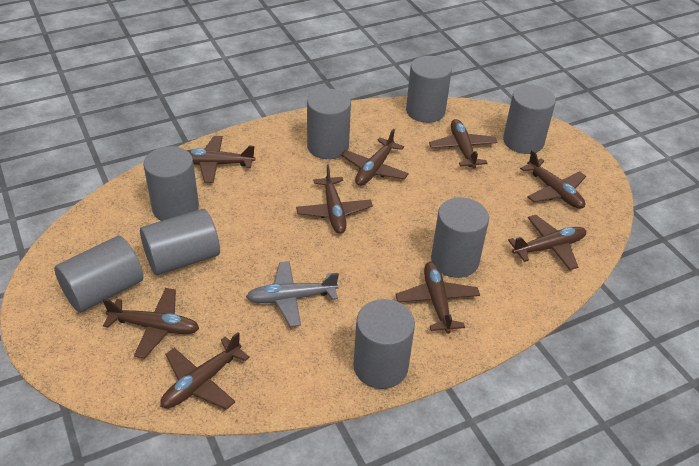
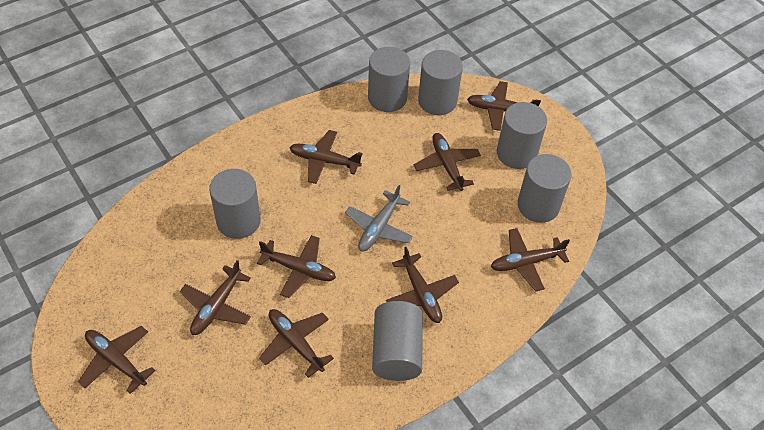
grey cylinder: [54,236,143,313] [140,209,220,275] [144,146,199,221] [307,89,351,159] [353,299,415,389] [406,56,452,123] [431,198,489,278] [503,85,556,154] = 8 -> [209,169,261,239] [368,47,410,112] [372,301,423,381] [418,50,463,115] [497,102,547,169] [517,154,572,223] = 6

